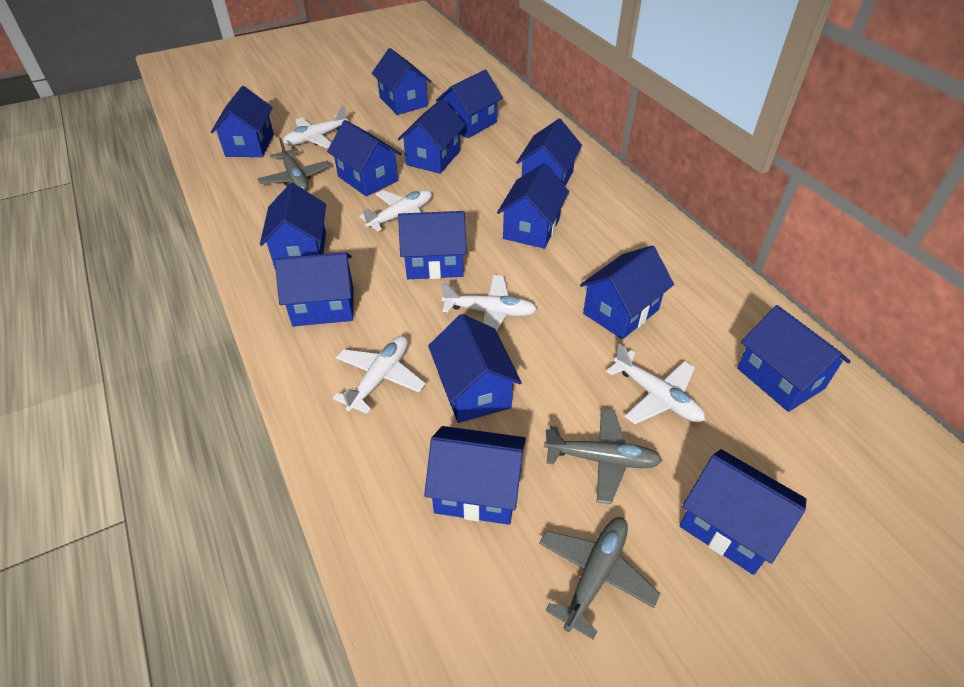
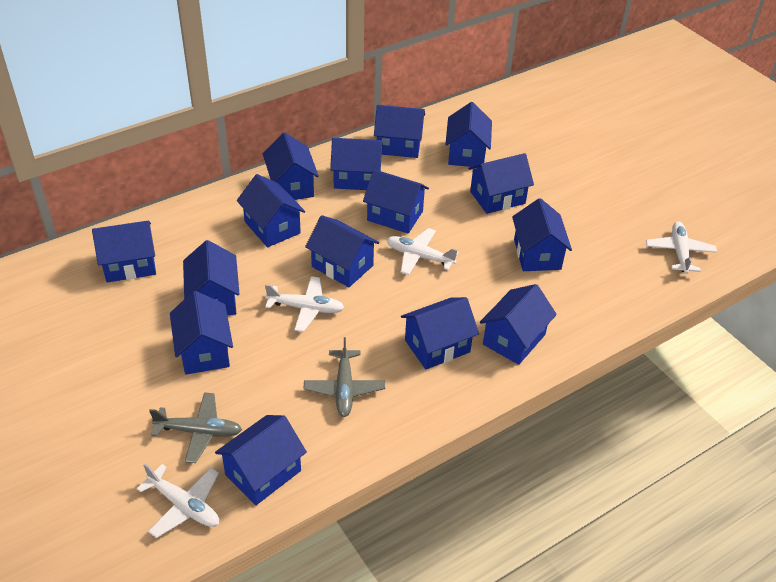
grey plane: [258,137,330,191] [539,517,660,640] [544,409,662,504] = 3 -> [149,392,242,463] [304,337,385,417] = 2
white plane: [283,106,348,148] [333,336,426,414] [359,190,432,231] [441,275,537,331] [606,344,705,424] = 5 -> [137,463,219,538] [265,276,344,332] [386,228,459,275] [646,221,717,274] = 4

